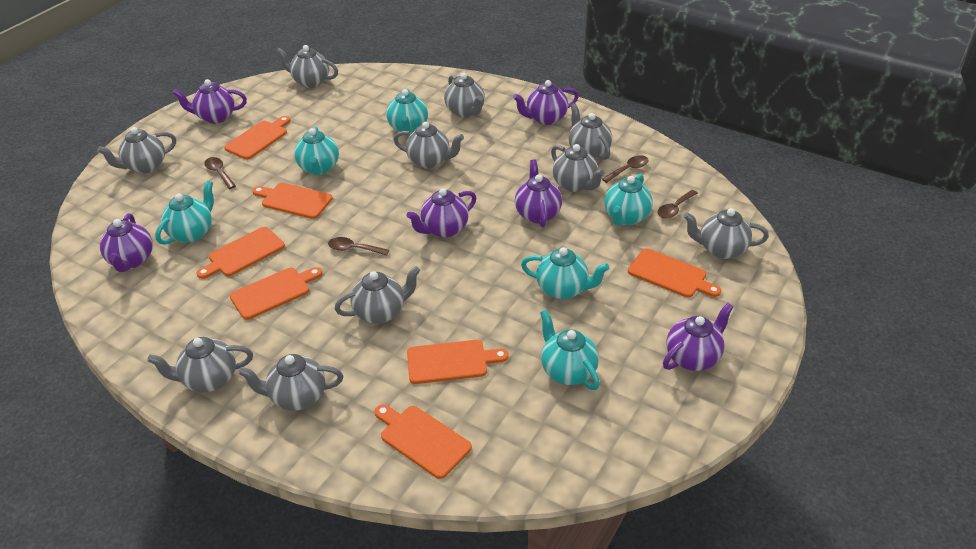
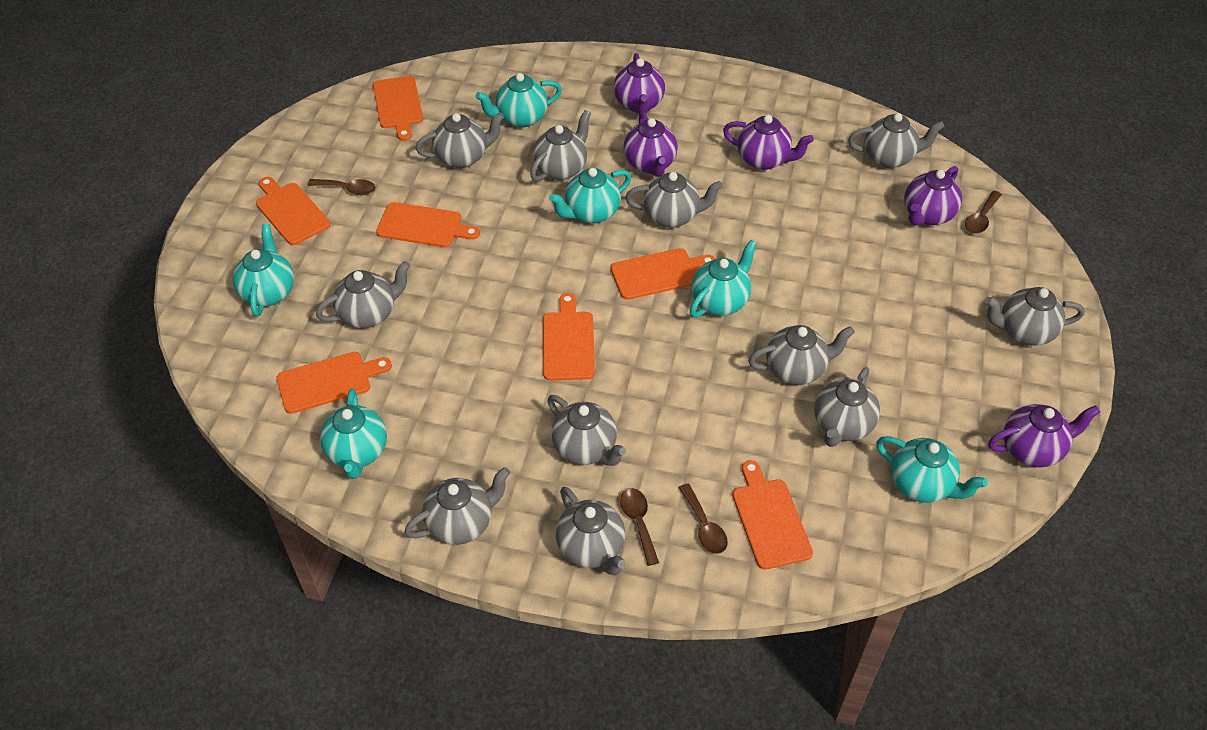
grey teapot: [97,127,176,174] [147,337,253,392] [238,354,343,411] [276,45,338,88] [335,266,420,324] [394,122,464,168] [444,73,485,117] [551,144,605,192] [569,103,612,160] [684,208,769,259] = 10 -> [316,261,410,328] [404,467,510,545] [416,112,504,168] [530,110,591,181] [547,395,626,466] [556,487,626,575] [625,172,723,228] [748,325,855,385] [814,367,880,447] [848,113,945,168] [985,287,1084,346] = 11
purple teapot: [100,213,153,272] [173,79,247,124] [407,188,476,238] [513,80,579,125] [515,160,562,227] [663,303,734,371] = 6 -> [614,53,665,114] [624,111,678,177] [723,115,814,170] [904,166,962,225] [988,404,1100,467] = 5

